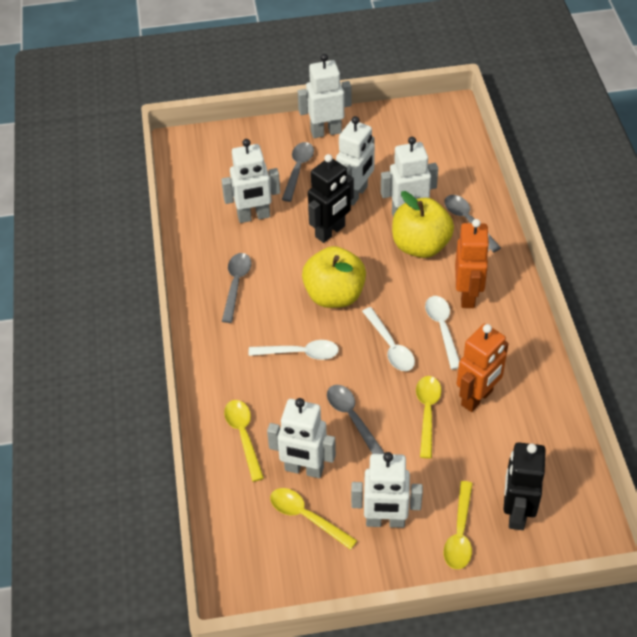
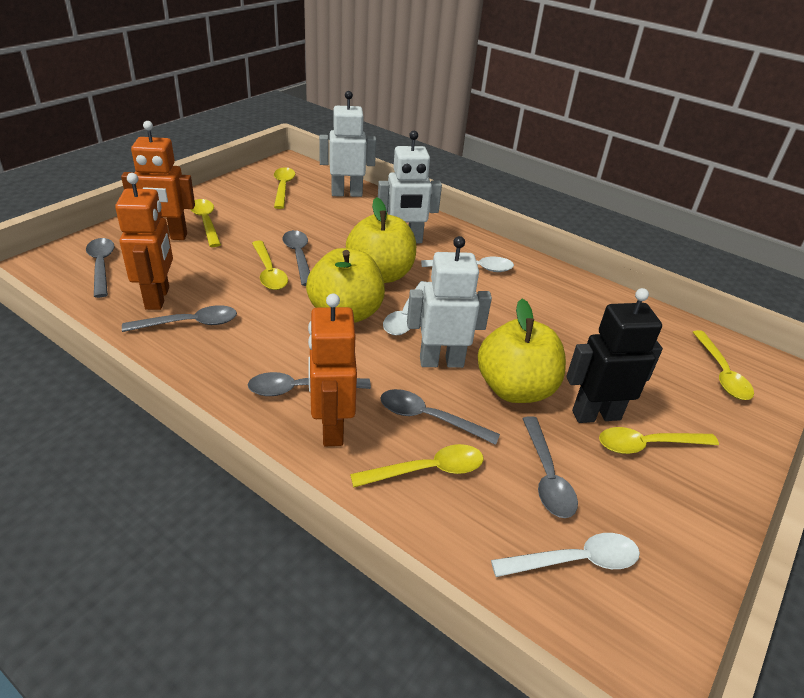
black robot: [308,154,354,243] [504,442,546,530] = 2 -> [566,288,663,423] = 1
grey spoon: [222,253,252,323] [282,142,314,202] [327,385,385,454] [444,195,501,253] = 4 -> [86,238,115,298] [122,305,237,332] [248,372,371,396] [282,230,310,286] [380,389,500,445] [522,416,578,518] = 6
orange robot: [455,219,490,308] [457,324,509,412] = 2 -> [115,173,173,310] [121,121,195,240] [308,294,357,446] = 3
white robot: [221,139,280,223] [267,398,336,478] [298,54,351,138] [336,116,375,206] [351,452,423,528] [381,137,438,217] = 6 -> [319,91,376,197] [378,131,442,243] [407,236,492,368] = 3
yellow apple: [302,246,366,308] [392,191,454,258] = 2 -> [306,248,385,323] [346,197,416,283] [478,299,566,403] = 3
yellow spoon: [224,400,264,482] [270,488,358,550] [416,376,441,458] [444,481,473,569] = 4 -> [190,199,221,247] [252,241,288,290] [274,167,295,209] [350,444,484,487] [599,427,719,454] [693,330,754,400] = 6

